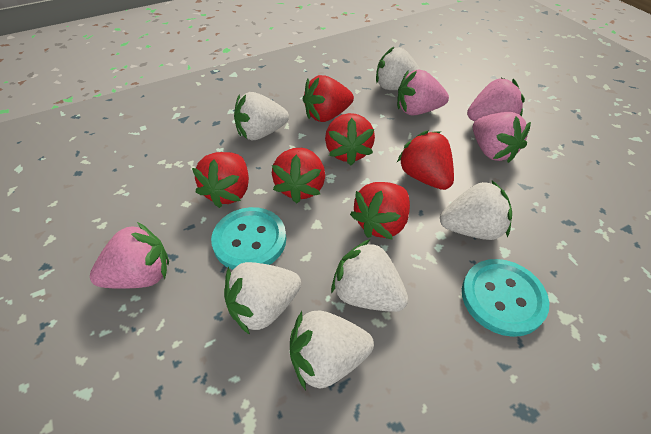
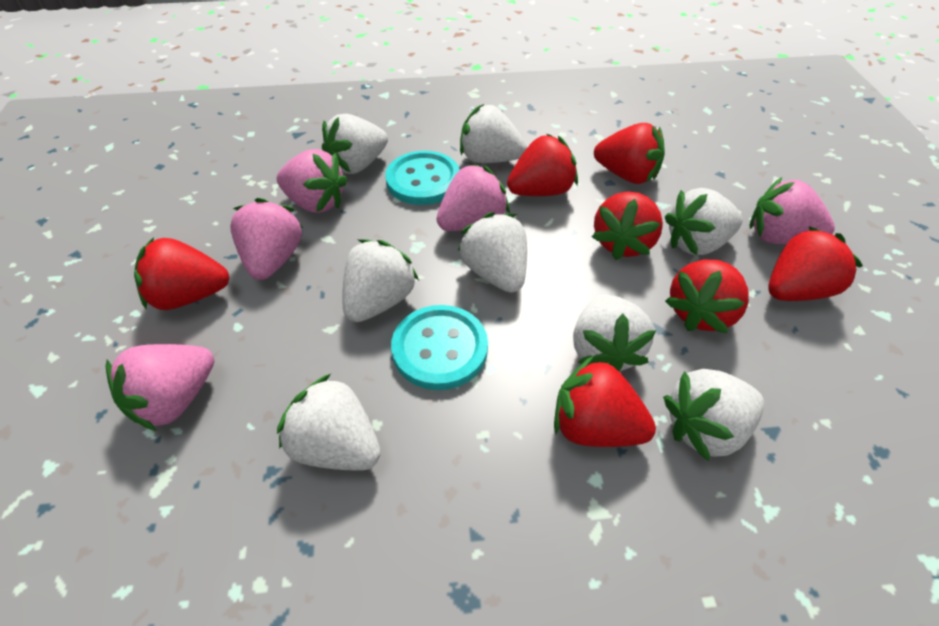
pink strawberry: [90,222,169,289] [397,69,449,116] [467,78,525,121] [473,112,531,163] = 4 -> [106,344,214,431] [230,198,303,280] [277,149,348,213] [437,163,510,231] [750,177,835,244] = 5
red strawberry: [192,152,249,208] [272,148,325,203] [303,75,354,122] [325,113,375,166] [350,182,410,240] [397,131,454,190] = 6 -> [134,237,229,310] [507,134,578,196] [554,356,656,447] [592,191,663,260] [594,123,665,184] [665,260,749,333] [768,226,863,301] = 7
white strawberry: [224,262,301,335] [234,92,289,140] [290,310,374,390] [331,239,408,312] [376,47,420,90] [440,181,512,240] = 6 -> [277,374,381,471] [322,114,388,174] [343,239,419,322] [458,212,527,293] [460,104,527,163] [573,294,656,371] [663,369,764,461] [665,188,742,255] = 8

